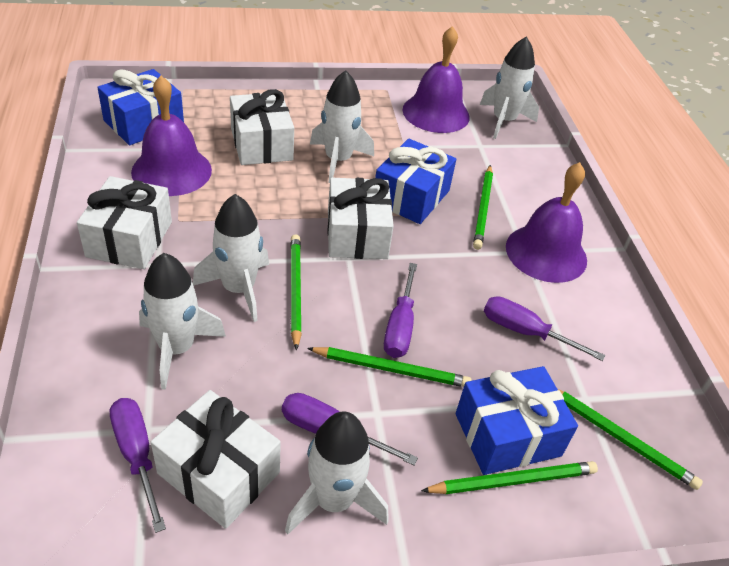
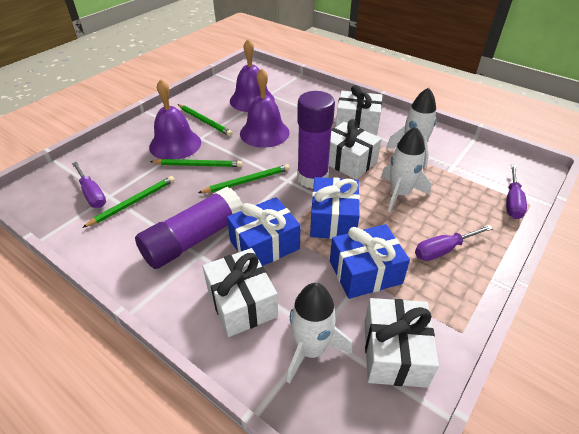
green pencil: [291,234,302,350] [307,347,472,387] [421,461,598,494] [473,165,493,250] [558,389,703,490] = 5 -> [82,176,175,228] [150,159,242,167] [178,104,233,136] [198,164,290,193] = 4
purple glue stick: none = 0 -> [135,187,243,269] [297,91,335,189] = 2
purple screwdriver: [110,398,166,533] [282,393,418,466] [384,263,417,358] [484,296,605,361] = 4 -> [72,162,106,208] [415,225,493,261] [506,164,527,219] = 3
white rocket: [139,253,226,390] [193,194,269,322] [285,411,389,535] [310,70,374,183] [480,37,539,139] = 5 -> [287,283,352,383] [381,127,431,212] [386,87,436,169] = 3

